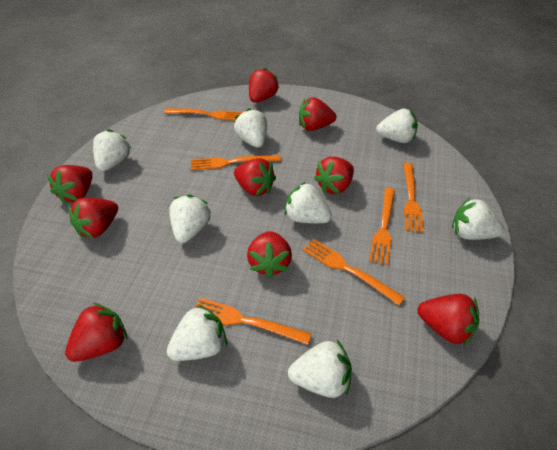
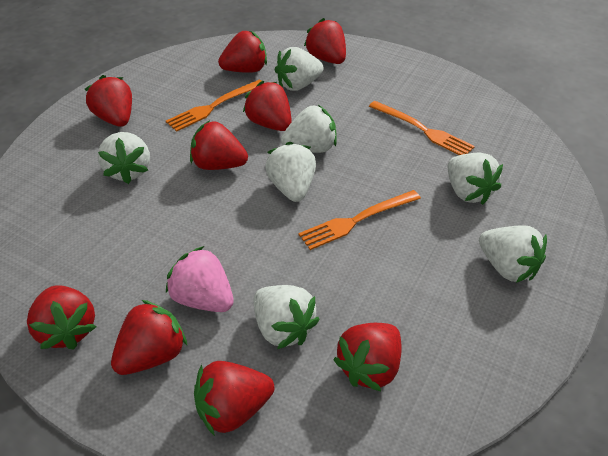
orange fork: [164,108,243,121] [191,155,281,170] [194,298,312,345] [303,239,405,305] [369,188,395,265] [403,163,424,233] = 6 -> [166,80,261,132] [298,190,421,250] [369,101,475,155] = 3
pink strawberry: none = 0 -> [166,246,234,312] = 1
white strawberry: [93,129,132,171] [167,304,227,361] [169,194,211,243] [234,108,267,148] [284,182,332,223] [288,340,352,398] [376,109,418,143] [452,198,504,240] = 8 -> [98,132,150,184] [253,285,320,349] [265,142,316,202] [275,47,324,91] [281,105,337,153] [448,153,503,205] [479,225,547,283] = 7

